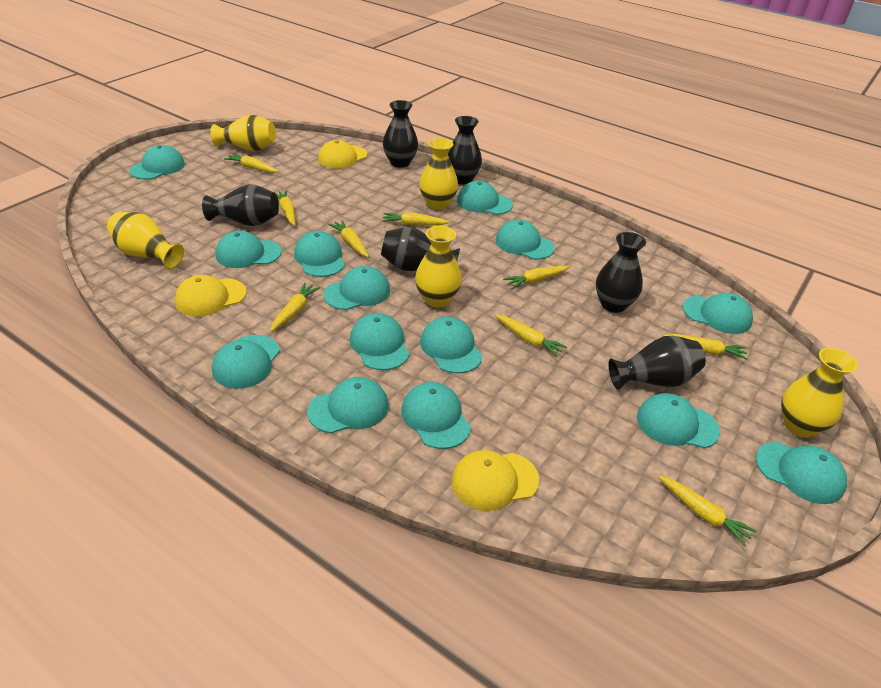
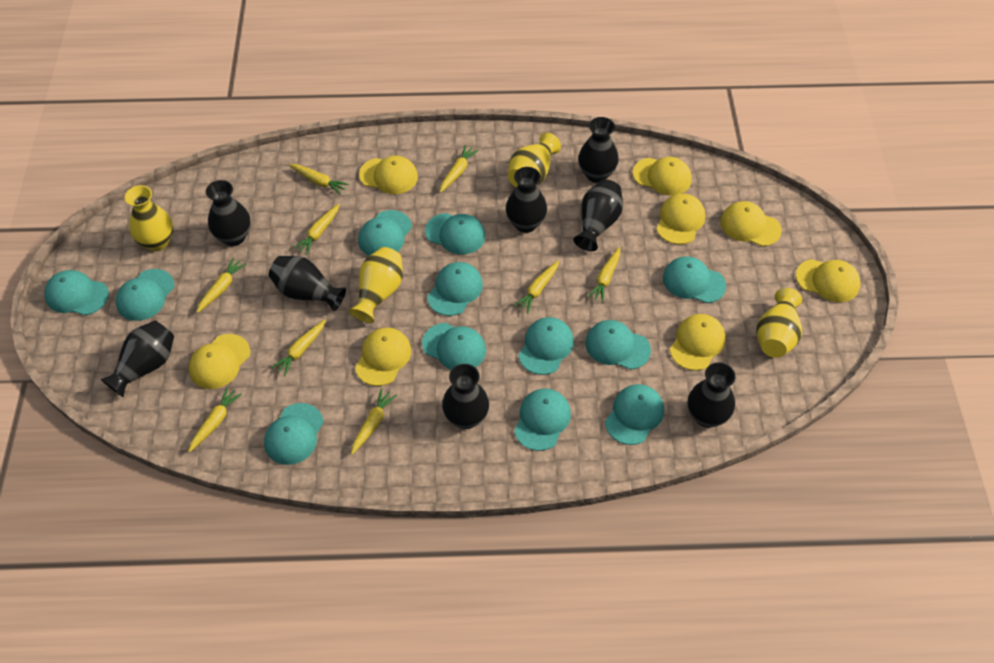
black vase: [202,184,279,226] [381,227,460,271] [383,100,418,168] [448,116,482,185] [596,232,646,313] [608,336,706,390] = 6 -> [101,321,174,397] [206,180,251,246] [269,256,346,312] [442,364,489,429] [506,167,547,233] [573,179,623,251] [578,117,619,183] [688,362,736,428] = 8
turquoise cap: [129,145,185,180] [212,335,280,389] [216,231,281,268] [294,231,345,277] [307,377,389,433] [323,266,390,310] [350,313,410,370] [401,382,471,449] [420,317,483,373] [457,181,513,215] [496,220,555,259] [637,393,720,448] [683,293,753,334] [756,442,847,504] = 14 -> [44,270,109,315] [116,269,174,321] [264,403,324,465] [358,210,412,256] [422,323,486,370] [425,213,485,255] [427,262,483,316] [514,389,571,451] [518,317,574,375] [585,320,651,370] [605,384,664,445] [663,256,726,303] = 12
yellow cap: [175,275,247,317] [318,140,367,169] [452,450,539,511] = 3 -> [189,334,250,389] [355,327,411,386] [359,155,418,194] [633,157,692,196] [656,194,705,244] [670,314,726,371] [720,201,782,247] [796,259,861,302] = 8
yellow vase: [107,212,184,269] [210,115,276,151] [415,226,462,308] [419,138,458,210] [781,348,858,438] = 5 -> [125,185,173,251] [349,247,403,323] [508,133,561,187] [756,288,802,358] = 4

